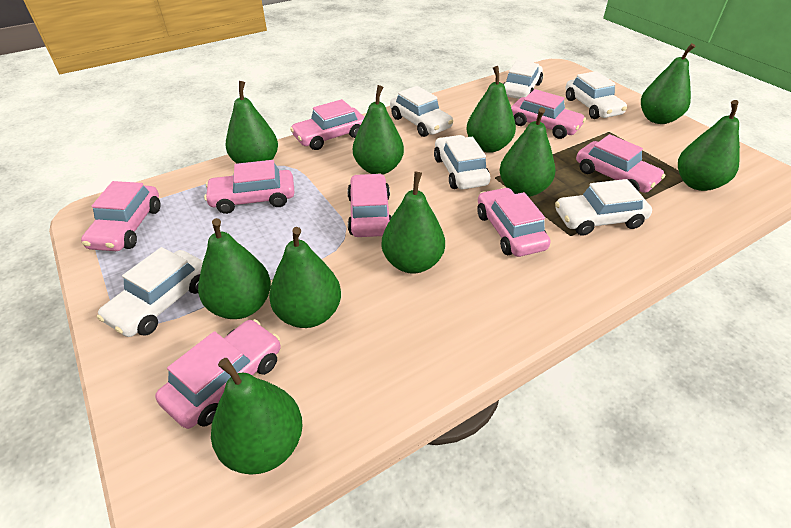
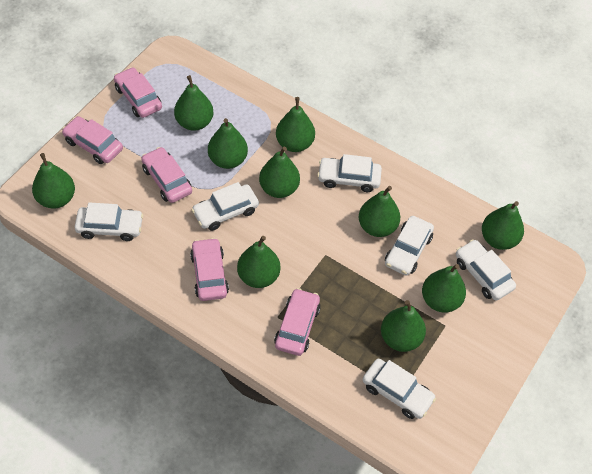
pink car: [81,181,160,251] [155,319,281,429] [204,160,294,214] [290,99,365,150] [347,173,392,237] [477,187,551,257] [511,89,586,139] [576,134,665,193] = 8 -> [62,116,123,164] [114,67,162,118] [141,147,192,203] [190,238,229,301] [274,288,320,356] = 5

